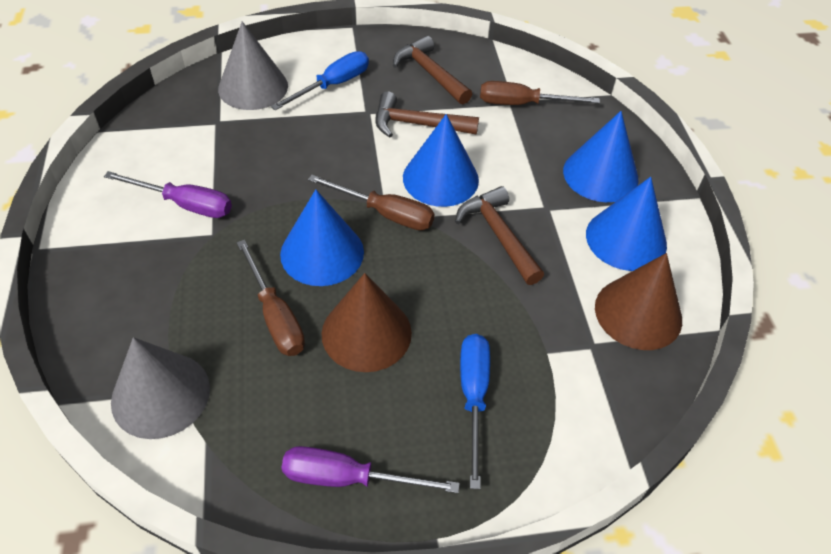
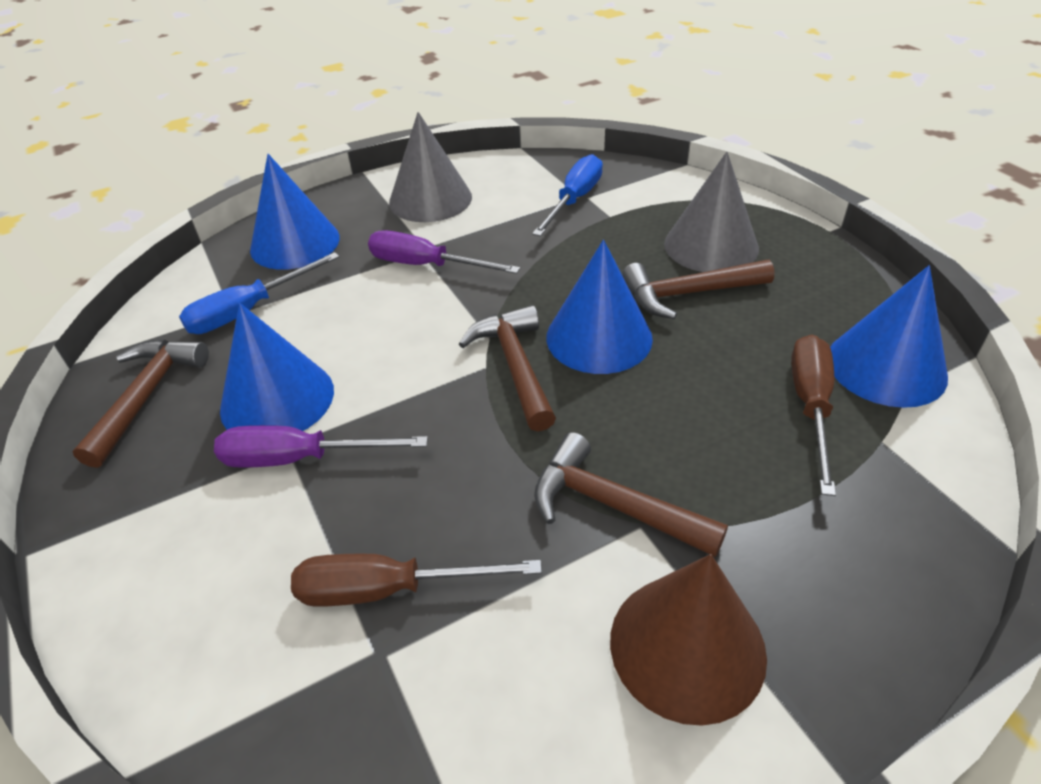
brown cone: [322,273,412,372] [595,253,682,350] = 2 -> [610,554,767,726] = 1
brown hammer: [376,91,479,137] [393,35,472,104] [455,186,544,285] = 3 -> [72,339,209,468] [459,305,556,431] [534,432,728,557] [622,260,775,319] = 4
brown screwdriver: [237,240,305,356] [308,175,434,230] [480,81,600,105] = 3 -> [291,553,542,607] [791,335,836,496] = 2

